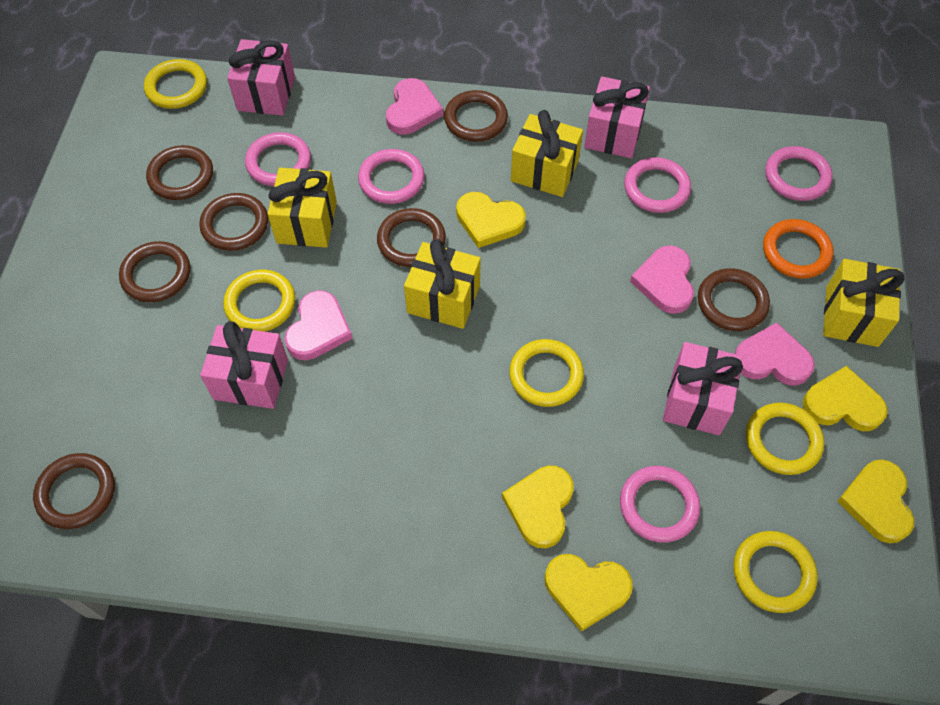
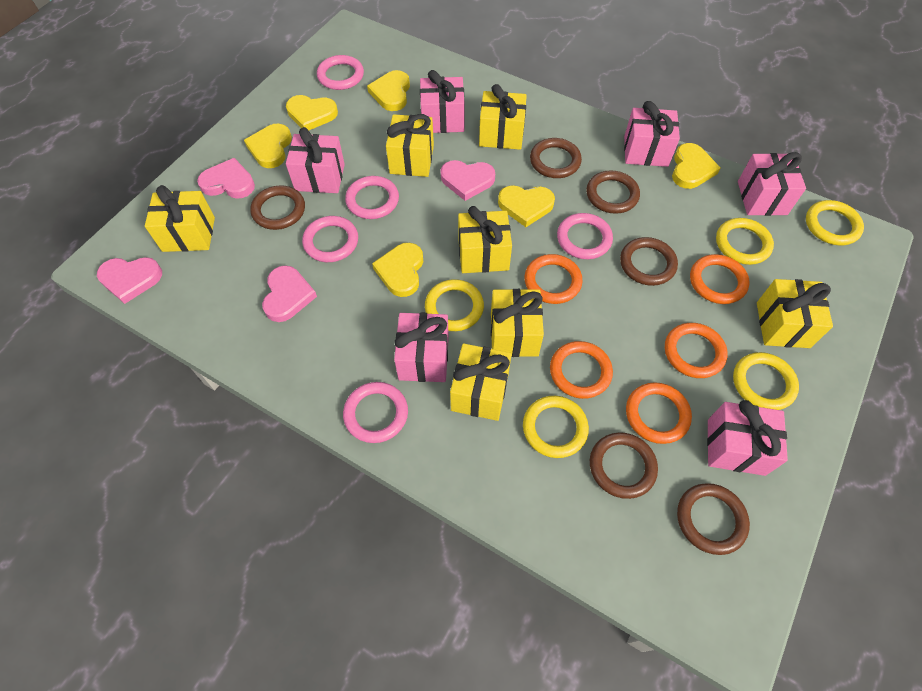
brown ring: [33,453,115,529] [119,241,190,302] [146,145,213,200] [199,193,268,251] [377,208,446,267] [444,90,508,142] [698,268,770,331] = 7 -> [250,185,305,230] [530,138,582,178] [586,170,640,214] [590,432,658,499] [620,237,678,286] [677,483,750,555] = 6
orange ring: [763,219,834,279] = 1 -> [524,254,583,304] [550,341,613,399] [626,382,692,444] [665,323,728,378] [690,254,750,304] = 5
pink gift: [200,321,288,409] [227,39,295,116] [584,76,650,158] [663,342,743,435] = 4 -> [286,127,345,193] [394,313,449,382] [420,70,465,133] [624,101,680,167] [707,400,788,476] [738,152,806,216] = 6
yellow gift: [268,168,337,248] [404,239,481,329] [511,110,583,197] [823,259,905,347] = 4 -> [145,185,215,252] [386,114,434,177] [450,343,512,421] [458,206,512,273] [479,84,527,150] [491,289,544,357] [757,279,833,348] = 7
yellow heart: [456,192,526,248] [502,465,574,548] [545,554,633,631] [803,366,888,431] [837,459,914,543] = 5 -> [244,124,292,168] [286,95,338,130] [367,70,410,111] [372,243,423,297] [498,185,555,227] [672,143,721,189] = 6

